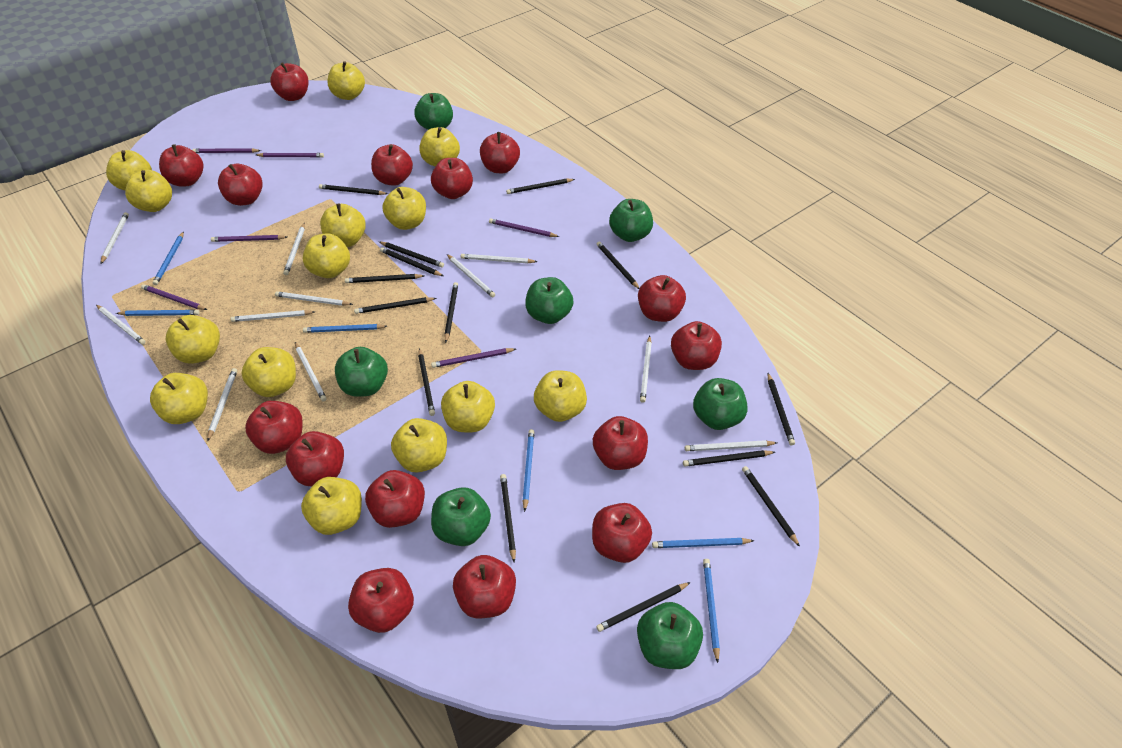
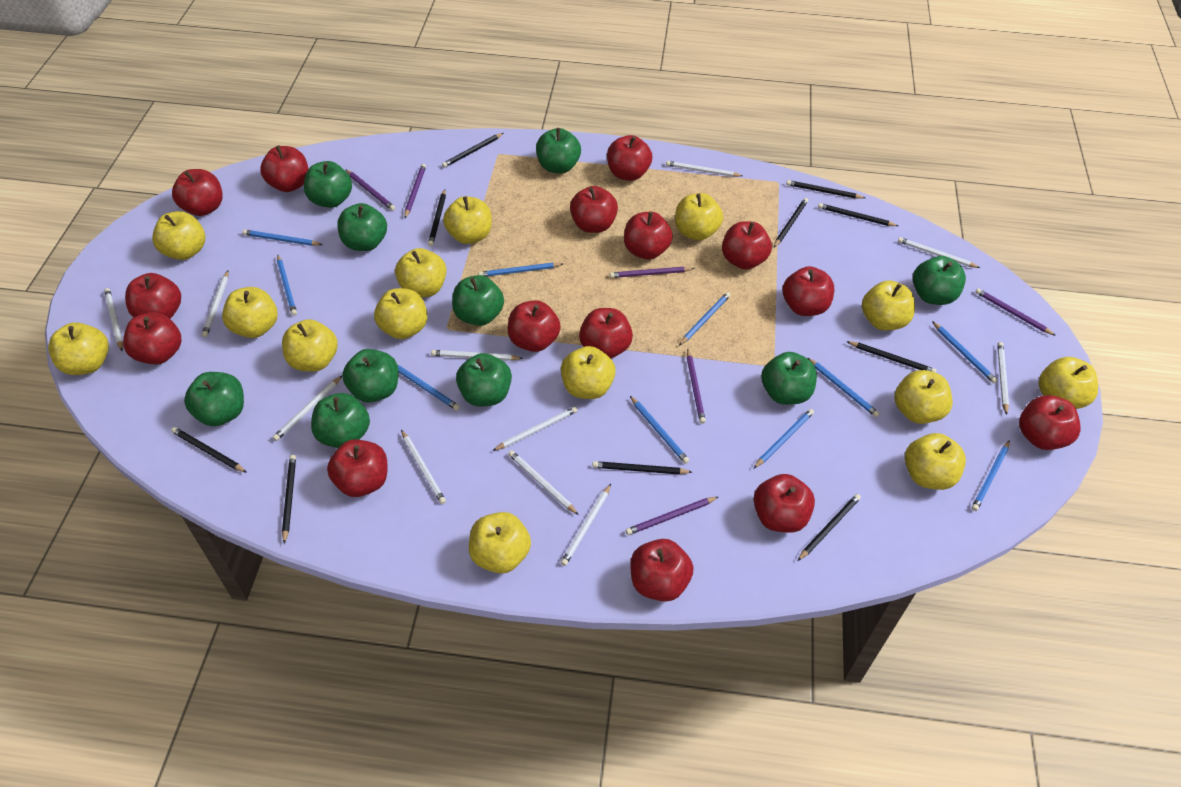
black pencil: [319,184,388,195] [345,274,425,283] [354,297,436,314] [379,242,444,268] [380,247,443,276] [418,348,435,416] [444,282,458,343] [500,474,516,562] [506,179,575,194] [596,582,691,632] [597,241,640,289] [683,450,775,466] [742,466,800,547] [768,373,795,445] = 14 -> [171,427,247,473] [282,455,296,544] [428,189,446,246] [442,133,503,168] [592,461,692,475] [774,198,808,247] [786,180,865,199] [798,494,861,561] [818,203,898,226] [846,341,937,373] = 10
blue pencil: [116,310,200,316] [152,231,184,285] [303,324,387,333] [523,429,534,512] [652,538,754,548] [703,559,720,663] = 6 -> [243,230,323,246] [277,255,297,316] [398,365,460,411] [478,263,563,277] [630,396,689,464] [679,292,731,346] [754,409,814,468] [808,358,880,417] [932,321,998,383] [972,440,1010,511] = 10
green apple: [335,347,388,397] [414,93,453,130] [431,487,491,546] [525,277,573,324] [609,199,653,242] [637,602,703,669] [693,378,748,430] = 7 -> [184,372,244,426] [304,161,352,208] [311,393,370,448] [337,203,387,251] [342,349,399,403] [452,275,504,326] [456,353,512,407] [536,128,581,174] [761,352,817,405] [913,256,966,305] = 10

